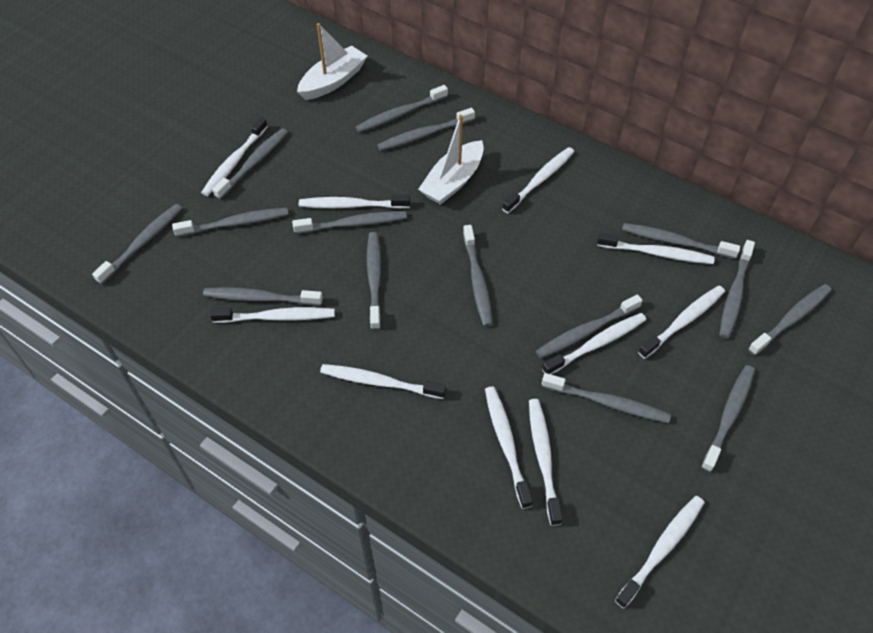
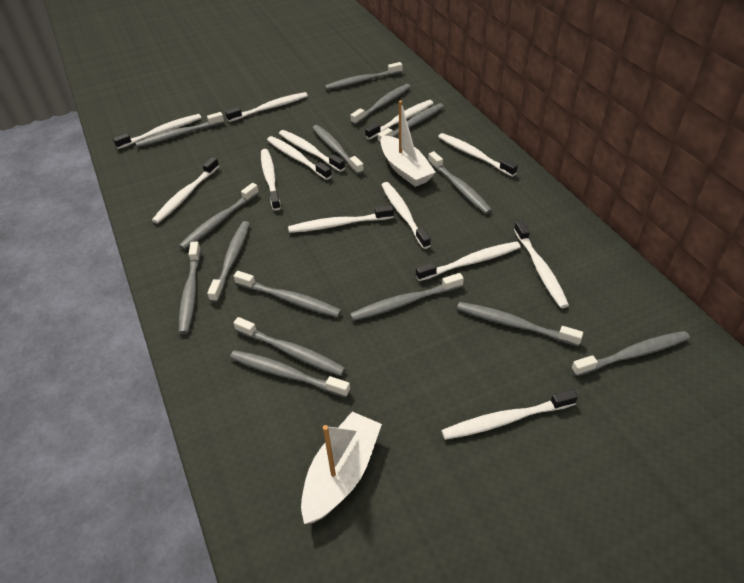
white toothbrush: [201,117,268,196] [210,307,335,323] [299,194,410,209] [320,364,446,399] [485,386,533,509] [502,147,574,213] [529,399,562,526] [542,313,646,374] [597,232,715,264] [615,496,704,609] [638,286,725,359] = 11 -> [113,114,201,149] [152,157,219,223] [225,92,308,122] [261,149,281,211] [267,136,332,180] [279,130,345,172] [288,205,394,233] [365,100,433,140] [382,182,431,249] [416,241,521,281] [438,133,518,177] [441,389,578,440] [514,221,569,308] = 13

